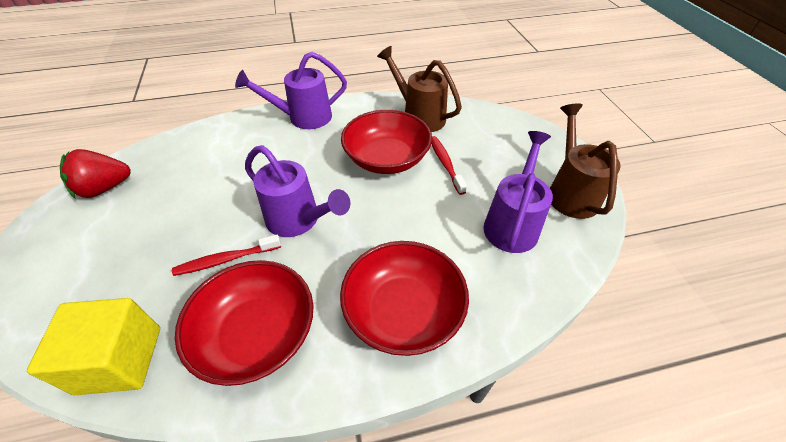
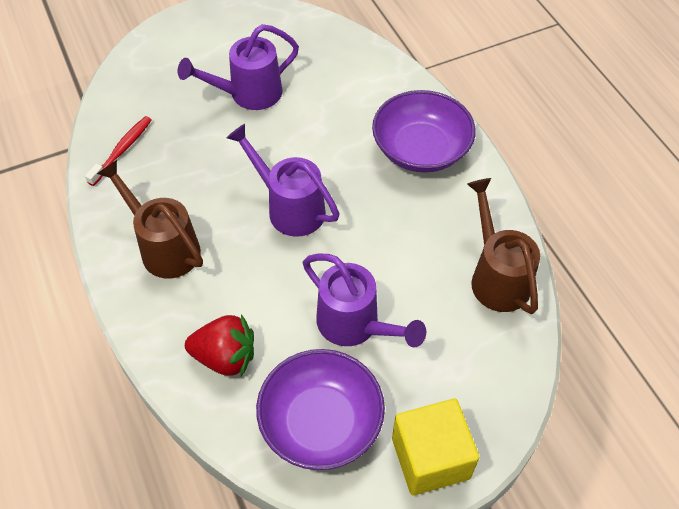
purple bowl: none = 0 -> [256,349,385,470] [372,90,476,173] = 2
red bowl: [175,260,314,386] [340,241,469,356] [341,110,432,174] = 3 -> none = 0
red toothbrush: [172,234,281,276] [431,136,467,195] = 2 -> [85,116,152,186] = 1

